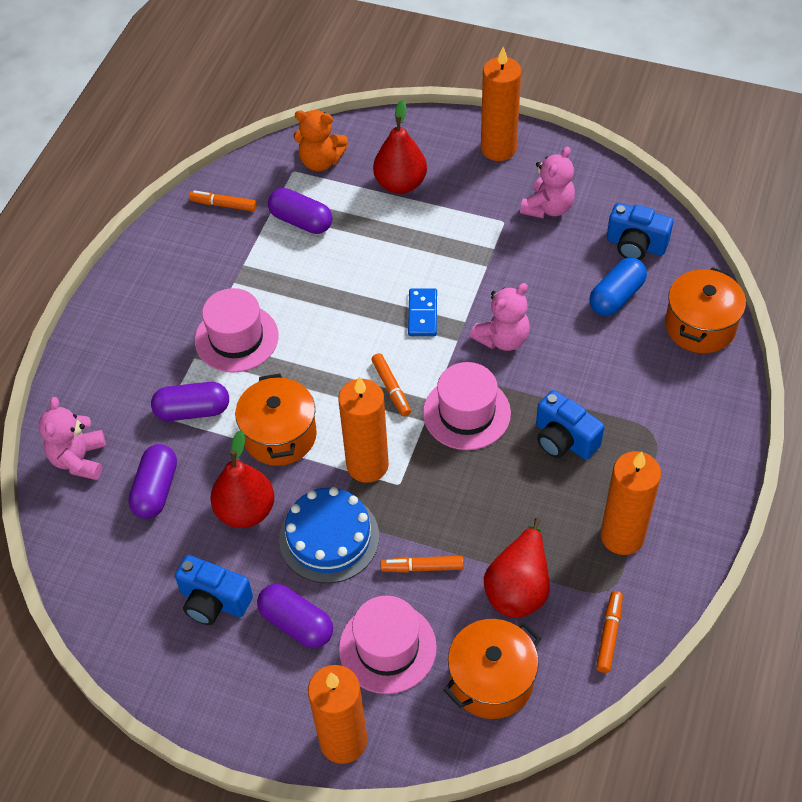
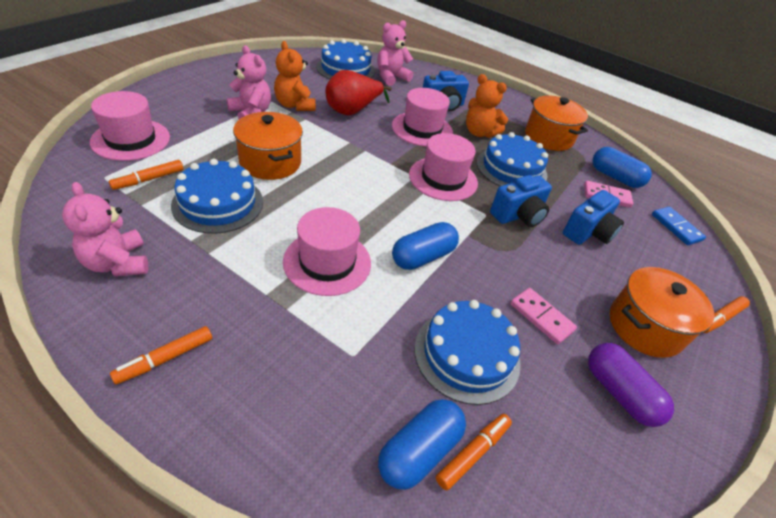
blue cake: [279,487,379,583] = 1 -> [171,158,263,234] [316,39,375,80] [415,300,520,405] [477,132,548,186] = 4
blue capsule: [589,257,647,316] = 1 -> [378,399,466,490] [392,222,459,270] [592,147,652,188] = 3
orange candle: [308,665,367,764] [338,377,389,483] [481,47,521,161] [601,451,661,555] = 4 -> none = 0
orange teddy bear: [294,110,348,171] = 1 -> [274,41,316,111] [466,74,508,138] = 2
pink domino: none = 0 -> [510,288,577,344] [584,181,633,208] = 2
pink hat: [195,288,279,373] [339,596,437,694] [423,362,511,450] = 3 -> [90,91,170,161] [283,207,371,296] [392,88,453,147] [409,133,478,201] = 4
purple capsule: [128,444,177,519] [151,382,229,421] [257,584,333,648] [268,188,332,234] = 4 -> [588,343,674,427] = 1
red pear: [210,430,274,528] [373,100,427,194] [484,517,550,618] = 3 -> [325,70,392,116] = 1

